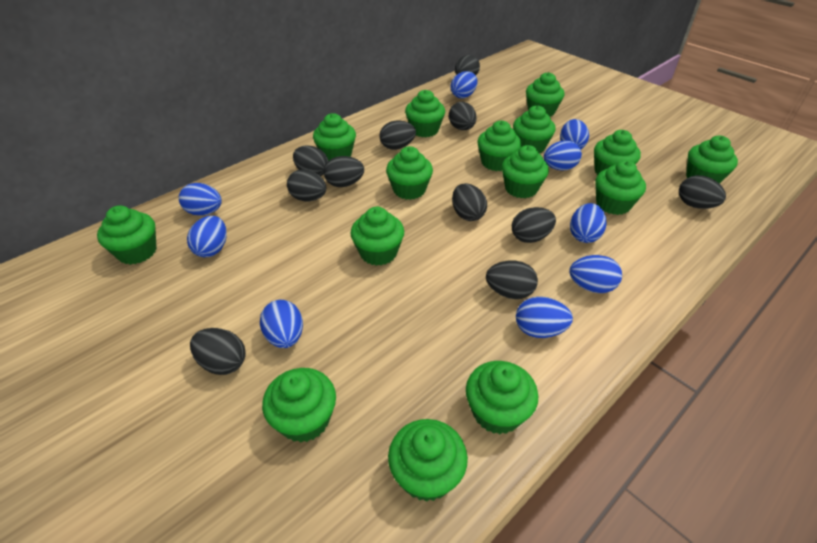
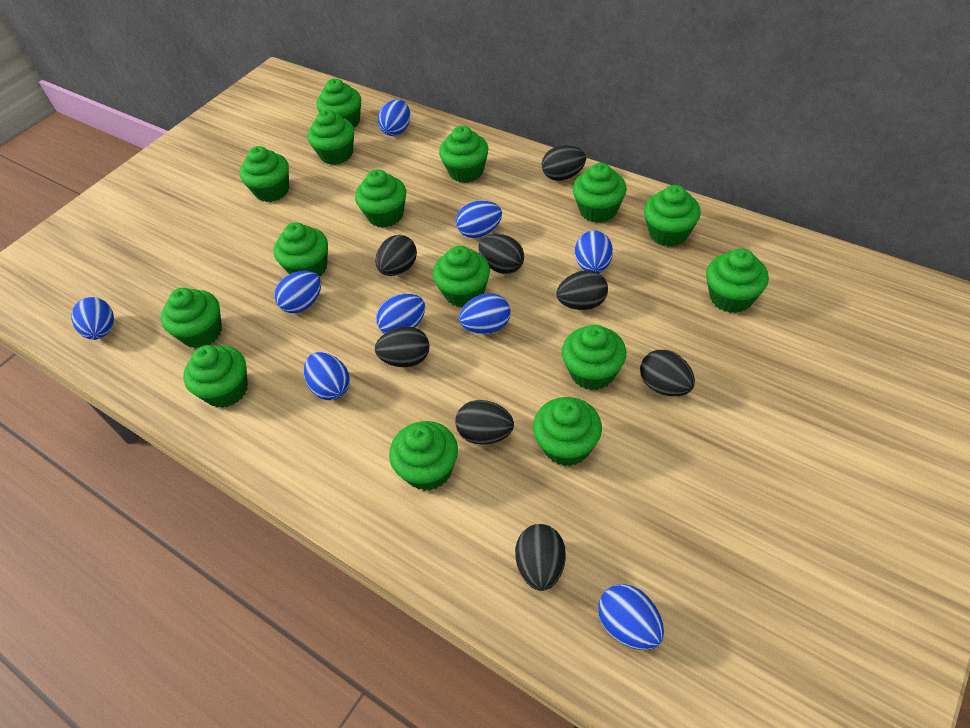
black egg: [190,328,246,375] [287,169,326,201] [293,146,329,176] [324,156,364,187] [379,120,416,150] [449,102,477,130] [452,183,487,221] [455,55,480,75] [486,260,538,299] [512,207,556,243] [679,175,726,209] = 11 -> [375,235,417,276] [375,326,429,367] [455,400,514,444] [478,234,524,274] [515,524,566,591] [542,145,586,181] [556,270,608,310] [640,350,695,396] = 8

